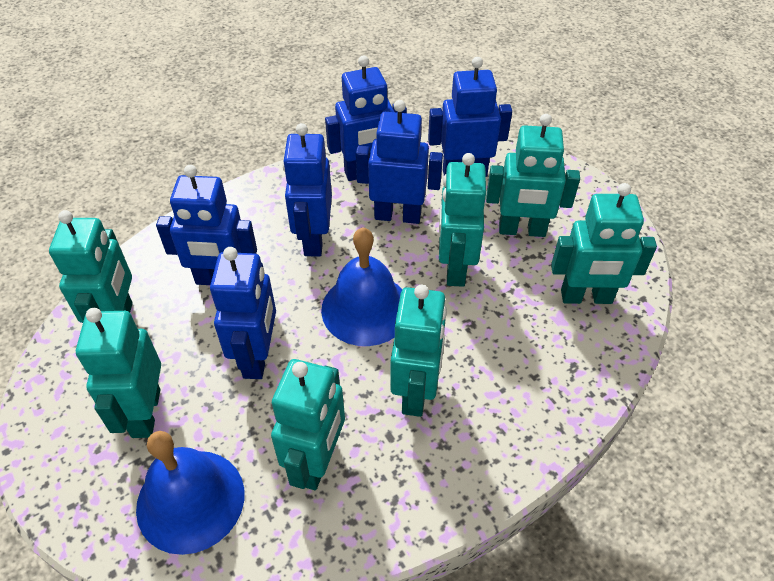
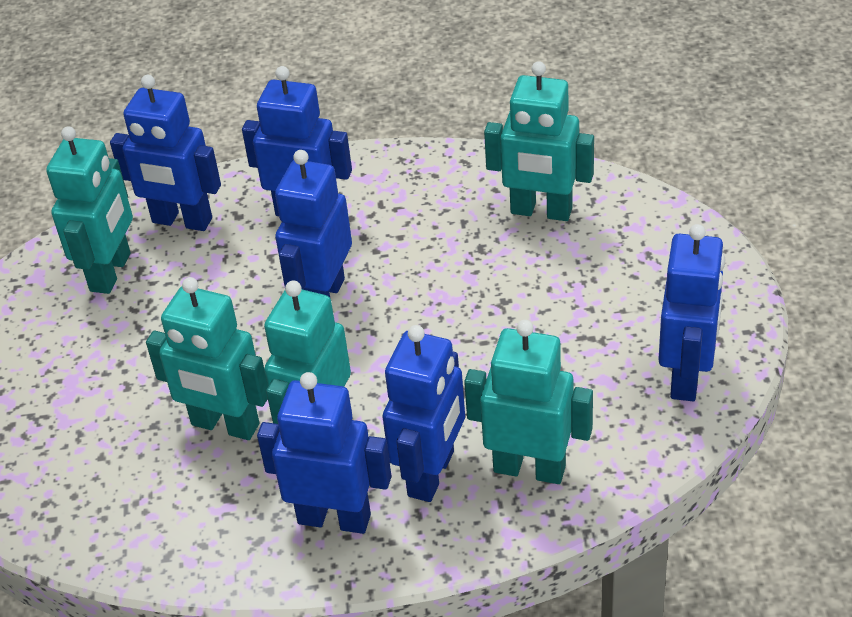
blue bell: [136,431,244,555] [321,228,402,346] = 2 -> none = 0
turquoise robot: [49,210,133,323] [76,308,161,438] [271,359,345,490] [390,285,447,417] [439,153,486,287] [486,114,580,237] [551,183,657,304] = 7 -> [46,126,133,294] [146,277,268,440] [264,280,351,424] [464,320,593,484] [484,61,594,221] = 5

